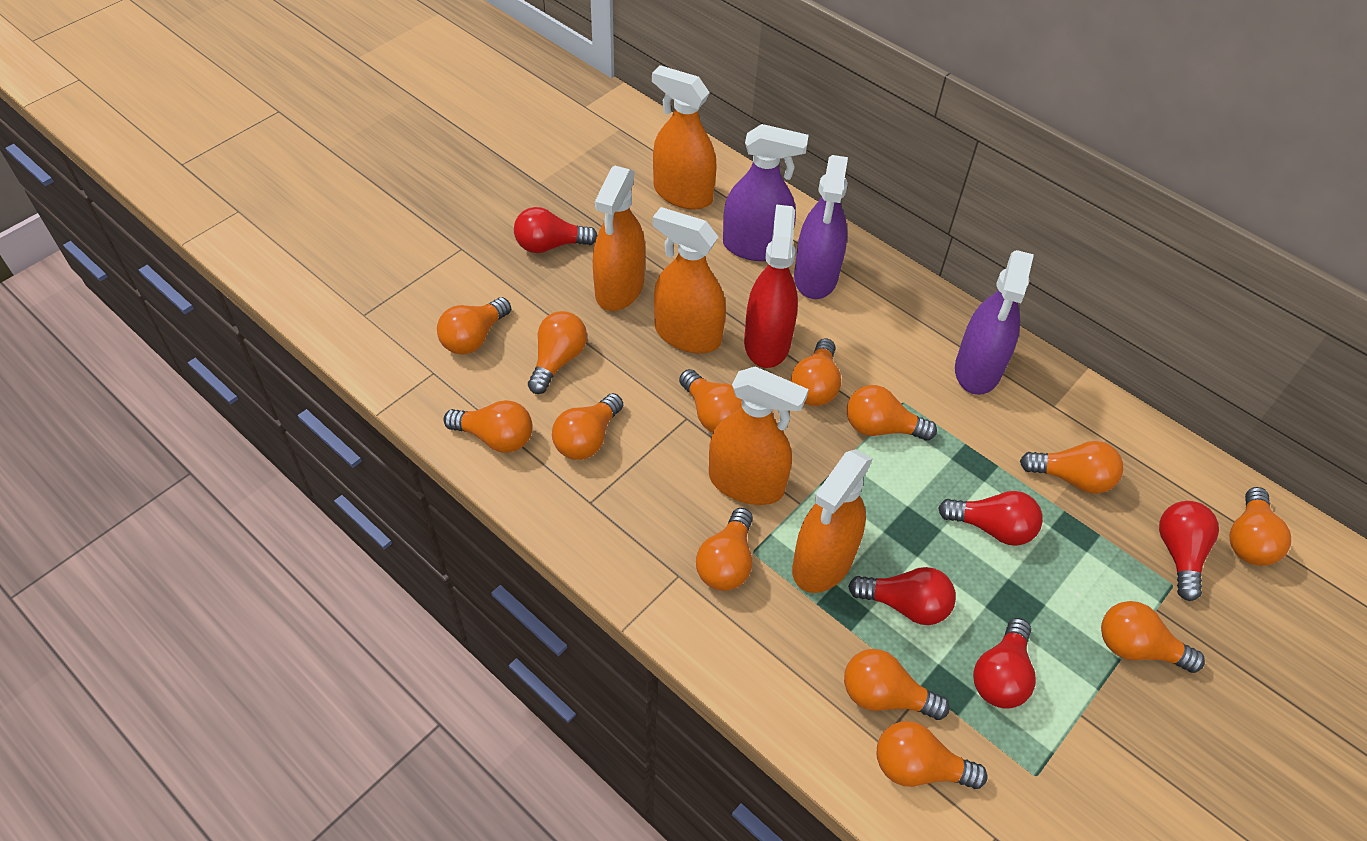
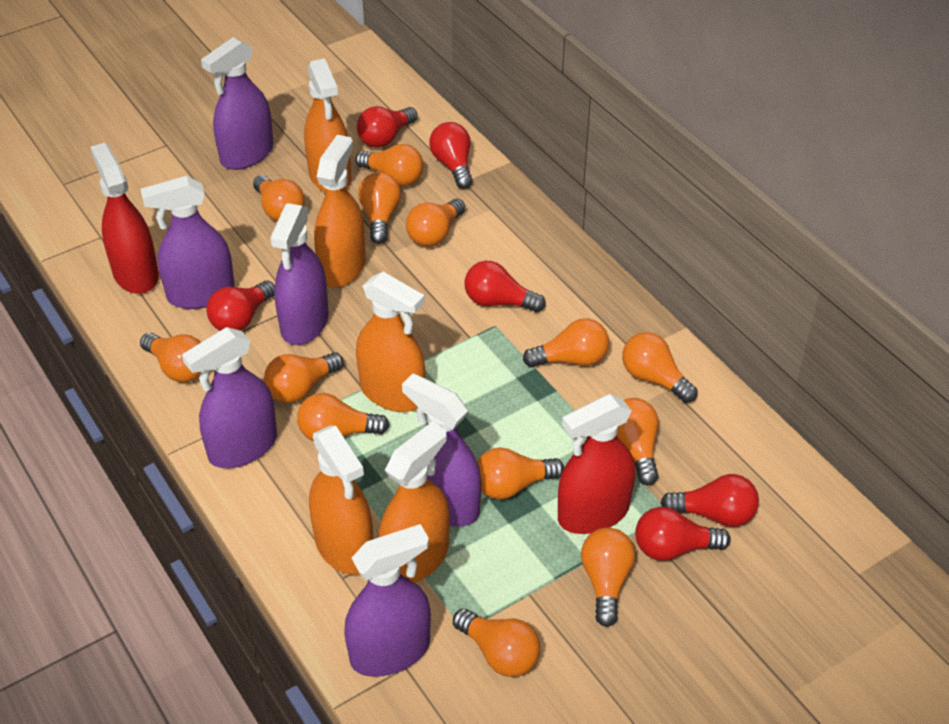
purple spray bottle: [723,124,809,261] [794,155,848,299] [955,250,1034,395] = 3 -> [141,176,235,309] [182,327,277,468] [201,37,274,170] [270,203,329,345] [344,524,431,677] [402,374,481,526] = 6
red light bulb: [514,207,597,253] [848,567,956,625] [938,491,1043,546] [973,618,1036,709] [1159,501,1219,601] = 5 -> [206,280,275,331] [357,106,418,148] [429,122,473,189] [464,261,546,312] [635,507,731,561] [660,474,759,527] = 6
red spray bottle: [744,205,798,368] = 1 -> [90,143,159,294] [558,394,635,534] = 2

